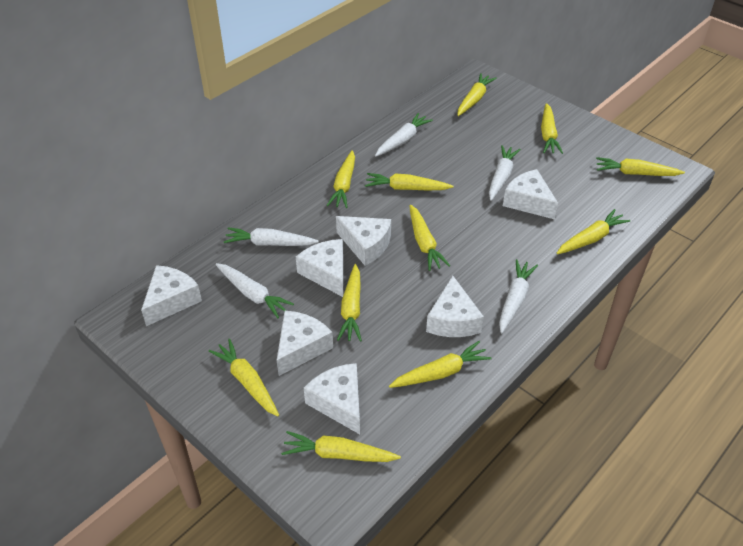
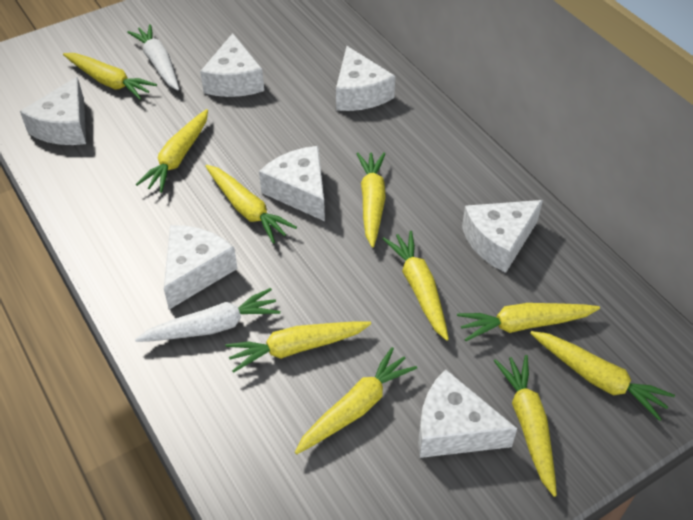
white carrot: [215,263,294,318] [224,227,319,246] [375,113,433,156] [489,145,521,201] [499,259,538,333] = 5 -> [127,24,179,90] [135,288,280,342] = 2
yellow carrot: [209,339,279,417] [281,431,401,462] [327,150,355,208] [337,264,362,342] [365,173,453,190] [389,341,492,388] [409,205,450,271] [457,73,497,116] [541,103,563,154] [556,209,630,254] [596,157,685,176] = 11 -> [63,53,157,100] [136,109,208,193] [205,165,297,244] [225,321,371,373] [295,347,417,454] [356,152,386,248] [383,231,449,341] [457,303,600,341] [494,355,557,497] [530,331,675,421] = 10

